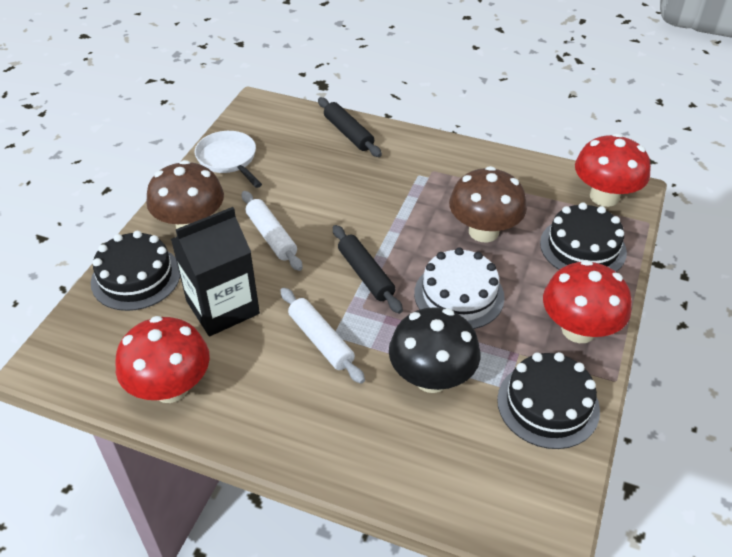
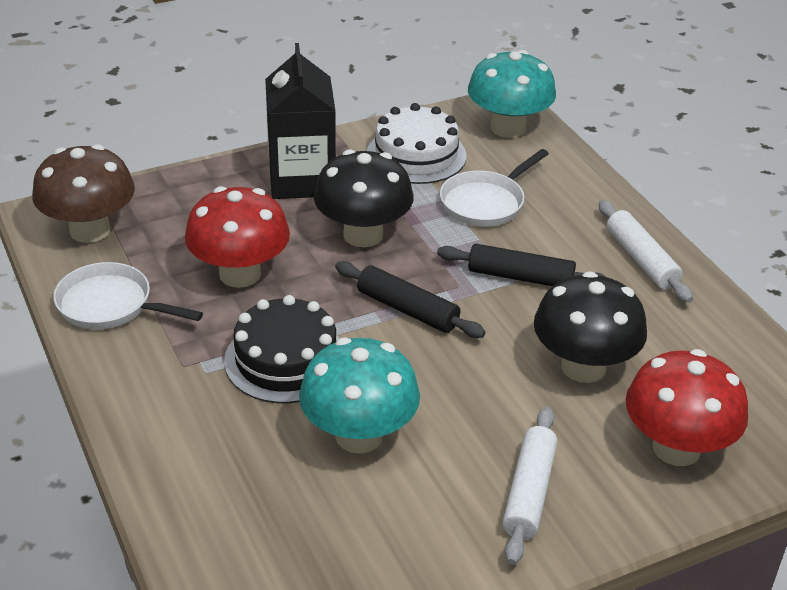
black cake: [91,231,180,311] [497,352,600,449] [540,202,627,272] = 3 -> [224,295,339,403] = 1
black mushroom: [389,307,480,393] = 1 -> [314,149,414,247] [534,271,647,383] = 2
brown mushroom: [146,160,224,229] [449,166,527,243] = 2 -> [32,144,135,243] = 1
red mushroom: [115,316,210,403] [543,260,632,343] [575,133,651,207] = 3 -> [185,186,290,288] [626,349,748,466] = 2
turquoise mushroom: none = 0 -> [299,337,420,454] [468,50,556,138] = 2
white pan: [195,131,262,188] = 1 -> [53,262,203,329] [440,149,549,227] = 2

